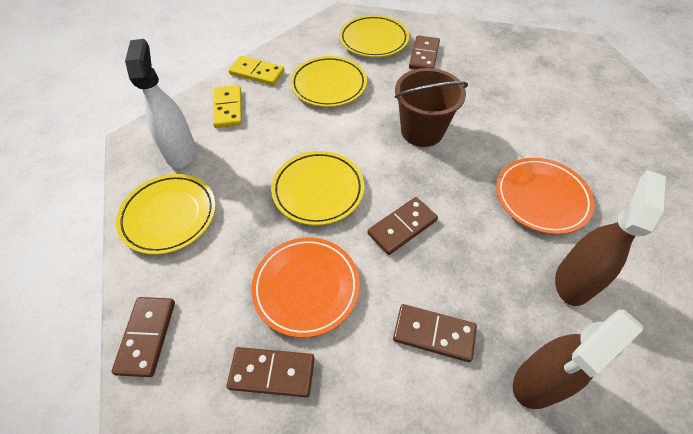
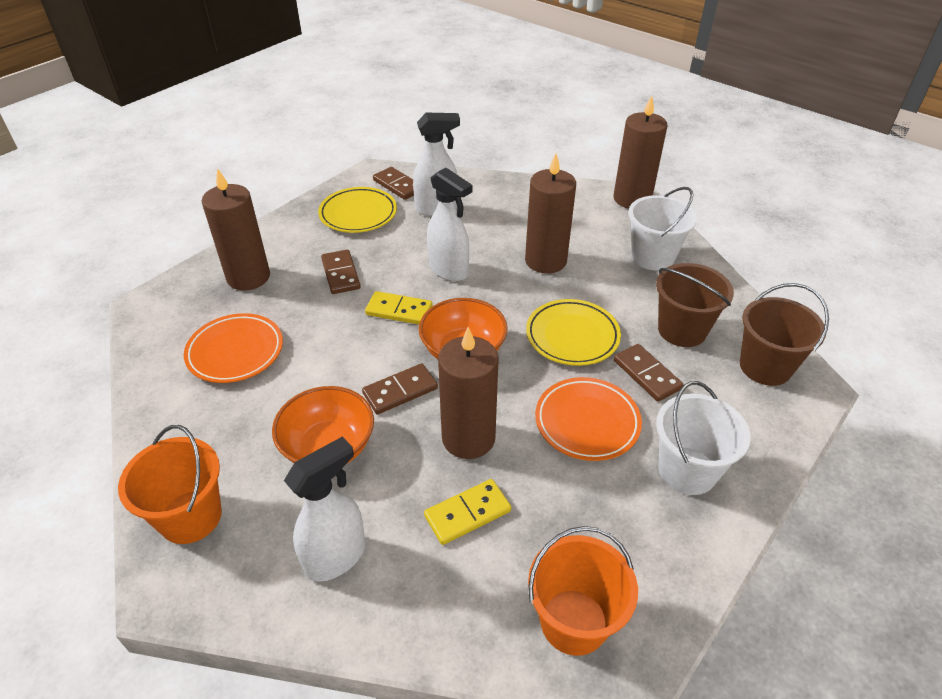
brown bucket: [395,68,468,147] = 1 -> [656,263,734,347] [740,283,829,386] = 2
brown candle: none = 0 -> [202,168,270,291] [438,327,499,459] [525,154,576,274] [614,96,667,209] = 4
brown domino: [111,297,175,377] [226,347,315,397] [367,197,438,255] [393,304,477,362] [409,35,440,69] = 5 -> [321,250,361,294] [362,363,438,415] [373,167,414,200] [614,344,684,402] = 4
brown spray bottle: [513,310,643,409] [555,170,667,306] = 2 -> none = 0
orange bowl: none = 0 -> [272,386,374,463] [419,298,508,359] = 2
orange bucket: none = 0 -> [118,425,222,544] [528,526,638,656] = 2
white bucket: none = 0 -> [628,187,697,271] [656,381,751,495] = 2
white spray bottle: [125,39,196,169] = 1 -> [284,437,366,582] [413,113,460,216] [427,168,472,281] = 3
yellow plate: [116,174,216,255] [271,151,364,226] [290,56,367,107] [339,15,409,57] = 4 -> [318,187,397,233] [526,299,621,366] = 2

